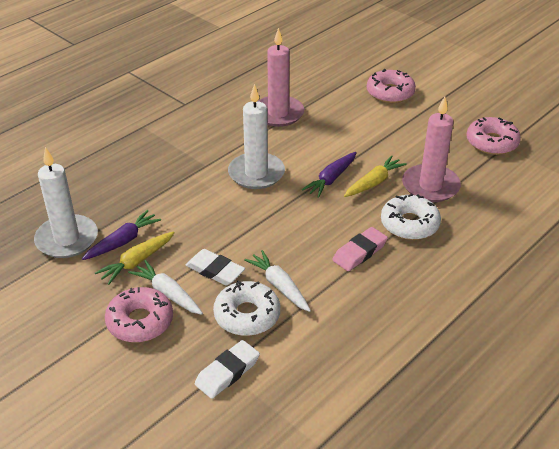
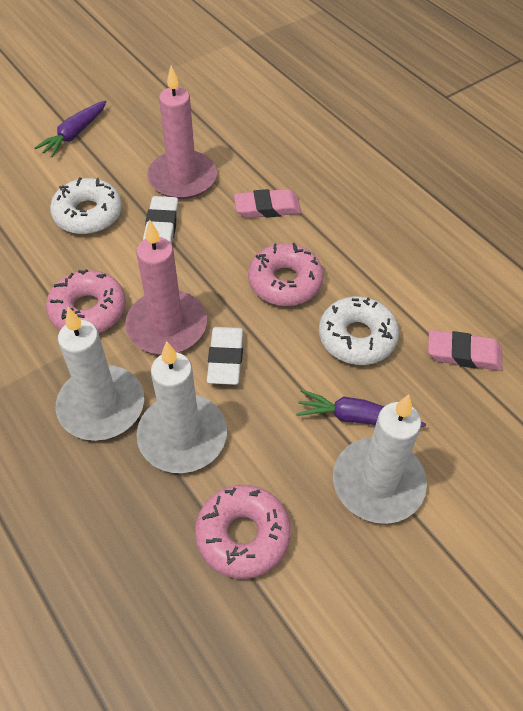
pink eraser: [332,227,388,271] = 1 -> [234,189,301,218] [428,330,502,371] = 2
white candle: [34,147,98,258] [228,84,285,189] = 2 -> [56,307,144,441] [136,341,227,473] [333,394,427,524] = 3
white carrot: [128,260,203,315] [244,250,311,312] = 2 -> none = 0
yellow carrot: [95,231,175,285] [344,155,407,197] = 2 -> none = 0

